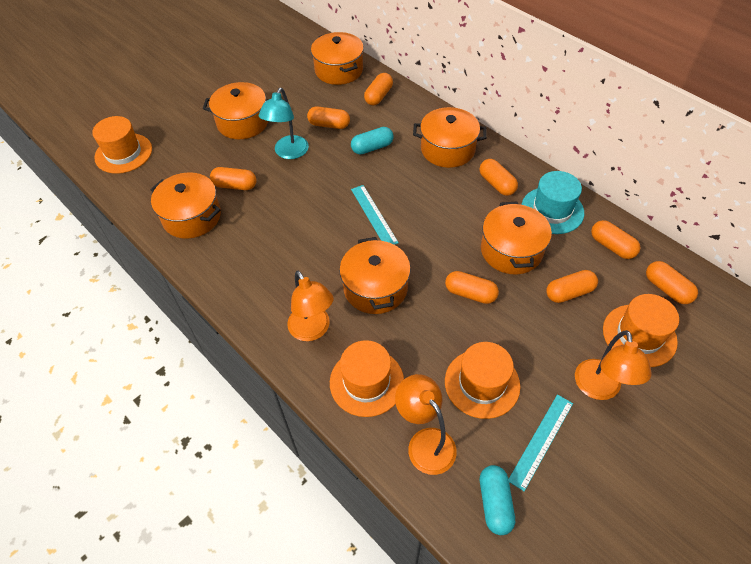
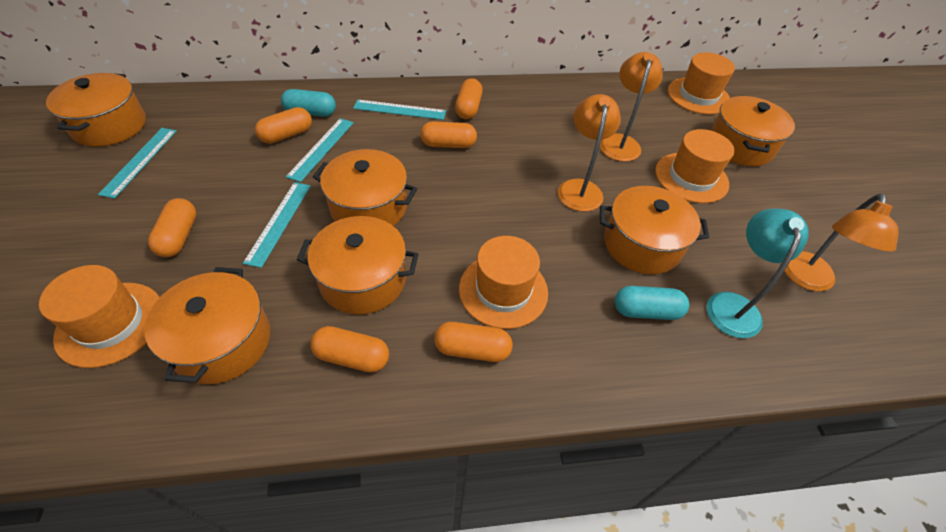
orange capsule: [210,167,257,190] [307,106,350,129] [364,73,393,105] [445,271,499,304] [480,159,518,196] [546,270,598,303] [591,220,641,259] [646,261,698,304] = 8 -> [148,198,196,257] [255,107,312,144] [310,326,389,372] [420,122,477,148] [434,322,512,362] [455,78,483,119] = 6
turquoise hat: [521,171,584,234] = 1 -> none = 0
turquoise ruler: [351,185,399,245] [509,394,573,491] = 2 -> [98,128,177,199] [243,182,311,268] [286,118,354,182] [353,99,446,120] = 4

